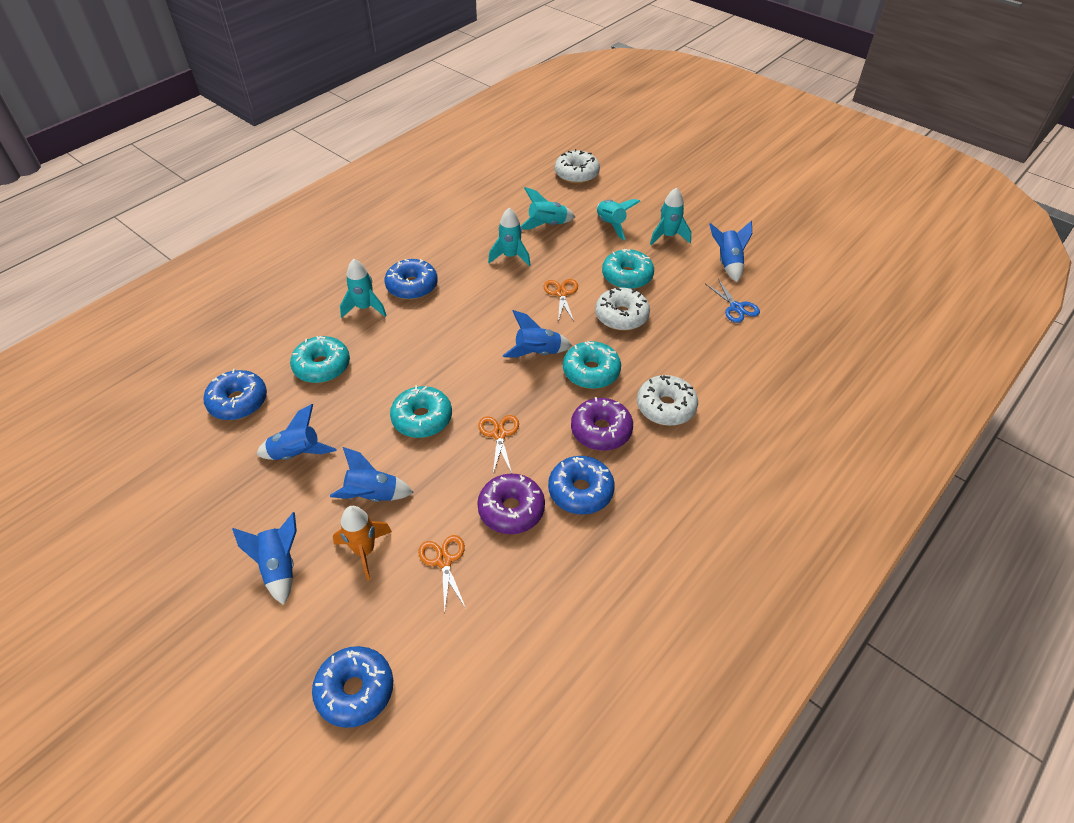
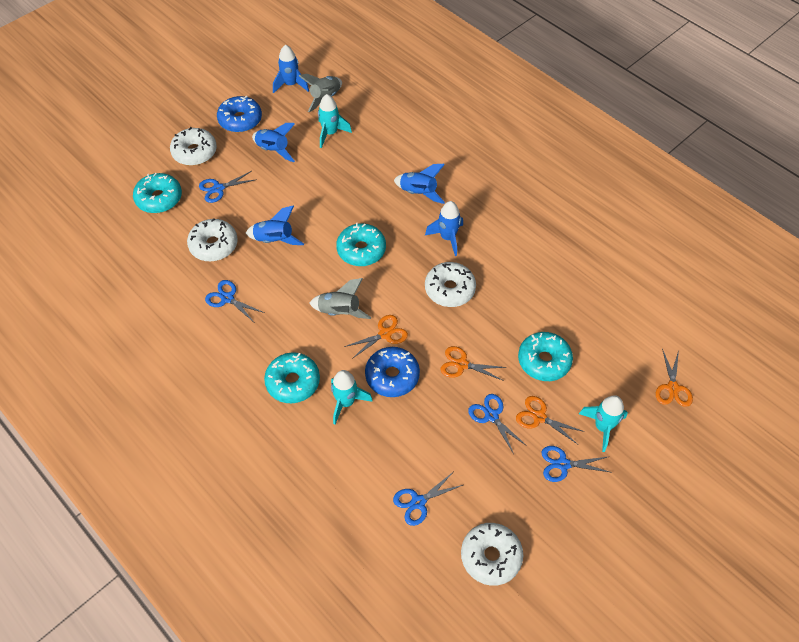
blue donut: [203,369,267,420] [312,646,393,728] [384,259,438,300] [548,456,615,515] = 4 -> [217,96,262,132] [365,347,420,397] = 2
blue scissors: [706,279,760,323] = 1 -> [199,171,257,203] [205,280,265,322] [393,472,463,526] [468,394,527,454] [542,446,612,482] = 5
grey rocket: none = 0 -> [299,74,342,112] [309,278,371,319] = 2
orange rocket: [333,506,392,580] = 1 -> none = 0
orange scissors: [418,535,466,612] [478,415,519,473] [544,279,578,322] = 3 -> [344,315,408,359] [440,346,507,381] [516,396,585,444] [656,349,693,407] = 4
purple donut: [477,473,545,534] [571,397,633,451] = 2 -> none = 0
turquoise rocket: [340,259,387,318] [488,208,531,266] [521,187,575,230] [597,199,641,240] [650,188,691,245] = 5 -> [318,94,352,148] [331,370,373,425] [579,395,628,452] = 3
white donut: [555,149,600,184] [595,288,650,330] [637,375,698,426] = 3 -> [170,127,217,166] [187,218,238,261] [425,262,476,307] [461,523,523,586] = 4

